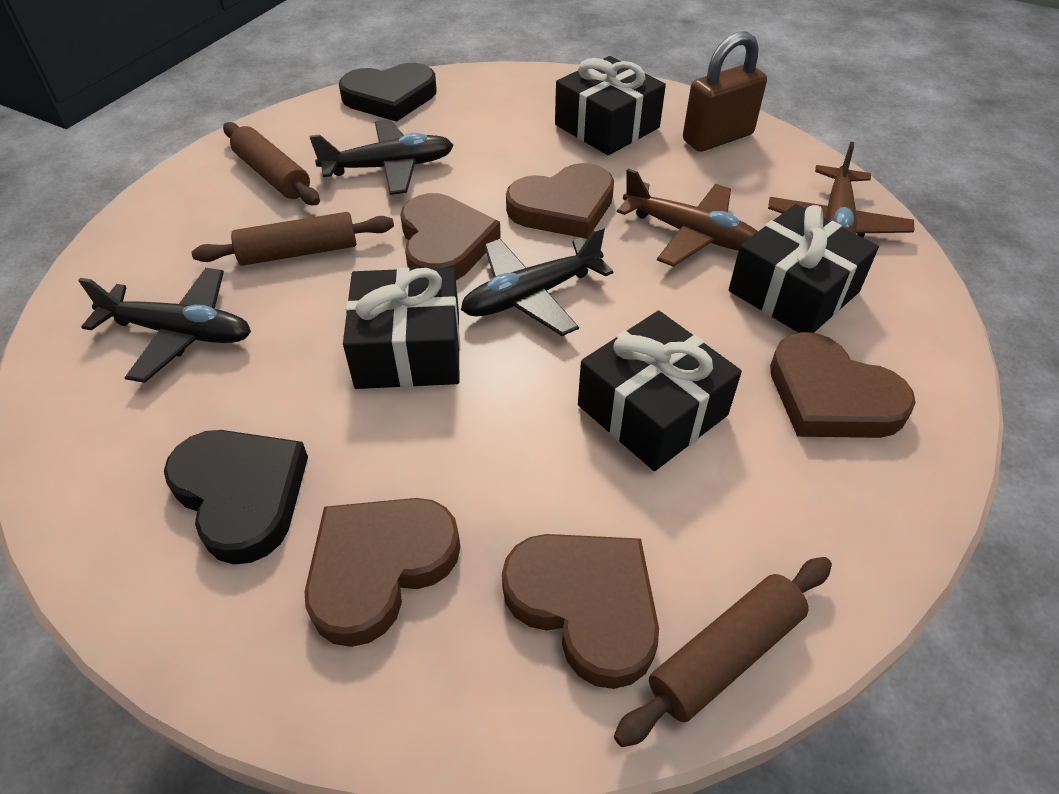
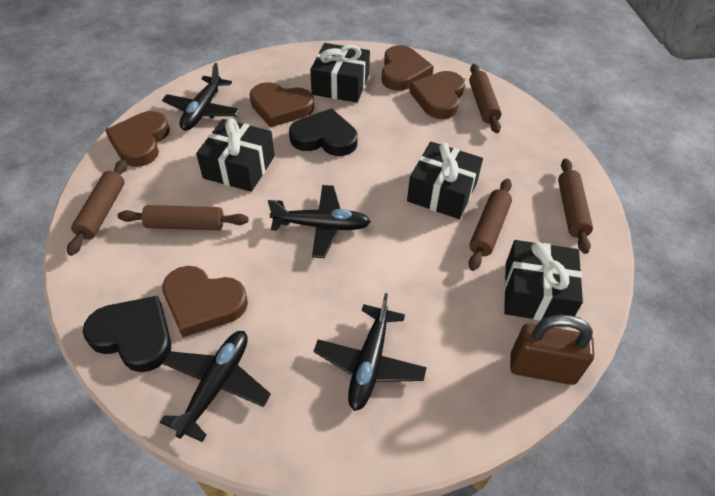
black plane: [78,268,251,383] [309,120,453,195] [461,226,614,336] = 3 -> [160,331,271,442] [162,63,240,131] [268,185,371,258] [314,293,427,411] = 4
brown plane: [617,168,758,267] [768,142,915,237] = 2 -> none = 0
brown rolling pin: [192,212,394,266] [223,122,320,205] [614,557,832,747] = 3 -> [67,159,127,256] [118,205,248,230] [468,179,512,271] [469,64,501,133] [558,158,593,254] = 5

